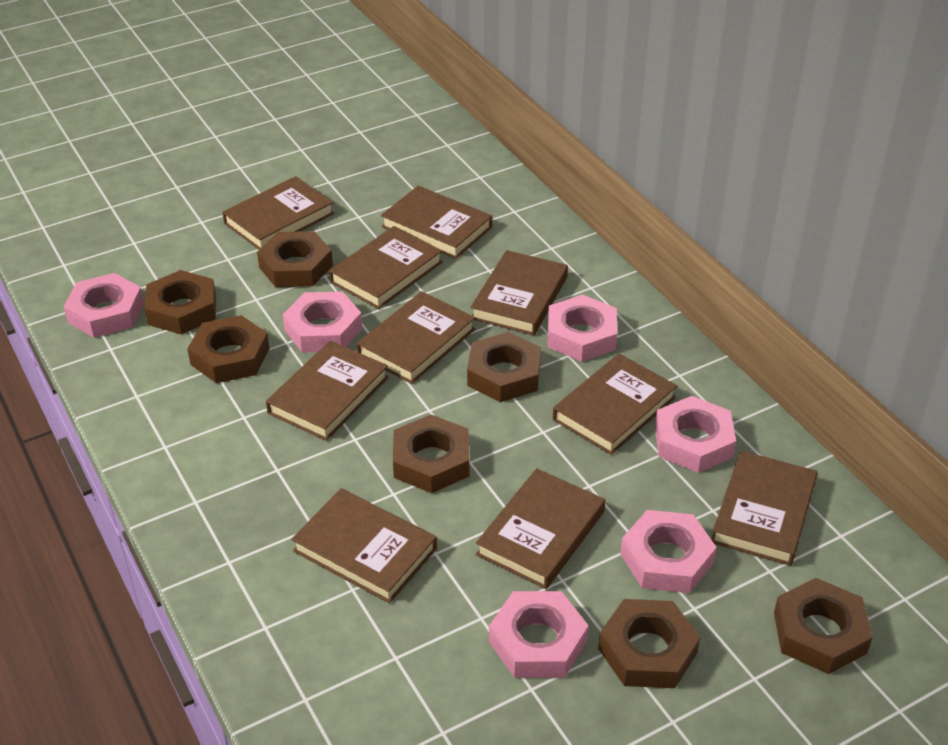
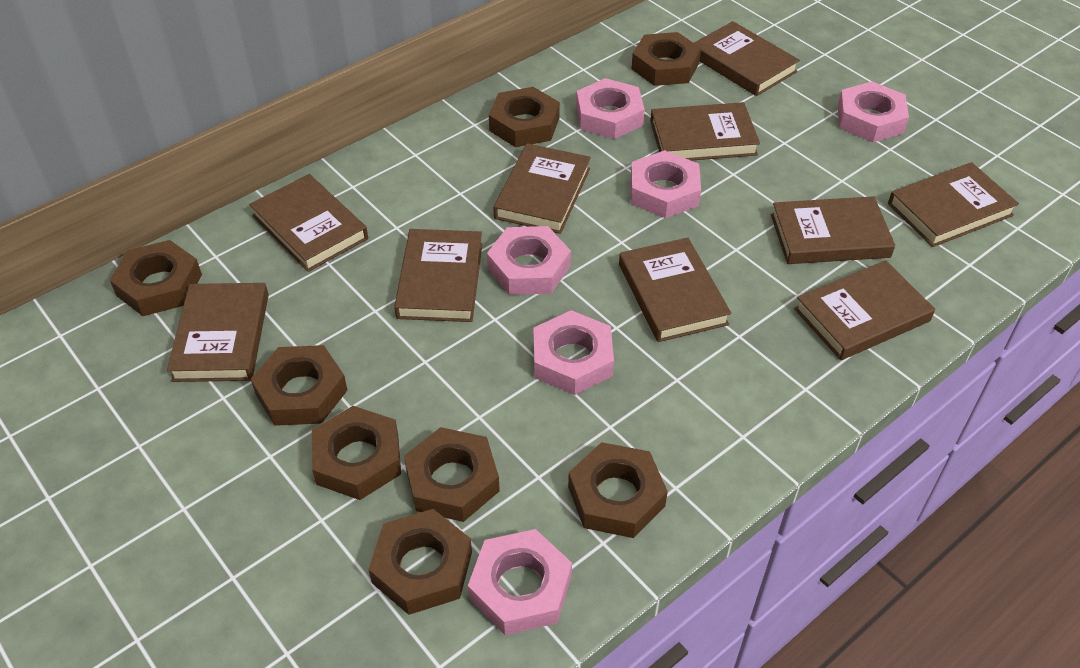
brown nut: [145,270,216,335] [187,315,269,383] [257,231,333,287] [393,414,470,493] [467,332,541,402] [598,599,700,688] [774,578,873,674] = 7 -> [110,240,202,316] [251,345,348,426] [312,406,401,500] [368,509,472,615] [404,427,500,522] [489,87,560,147] [568,442,668,538] [631,32,701,86] = 8

